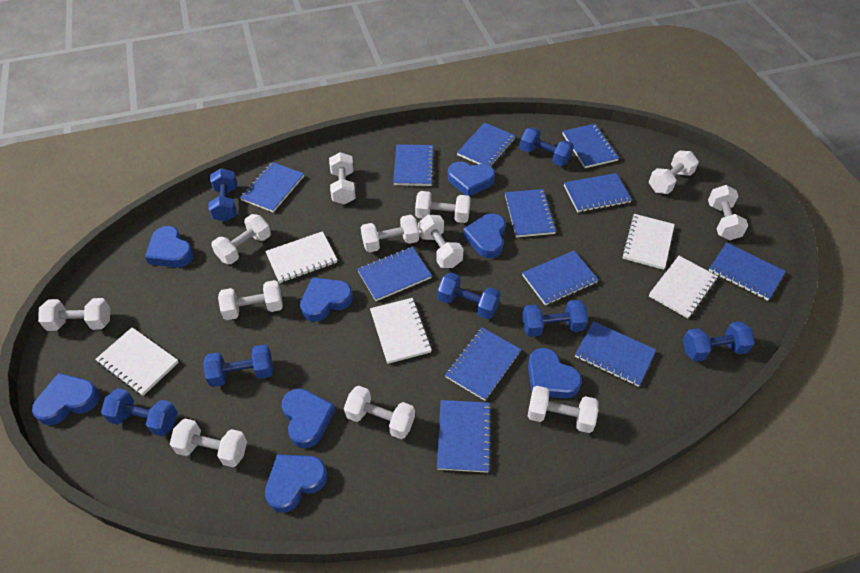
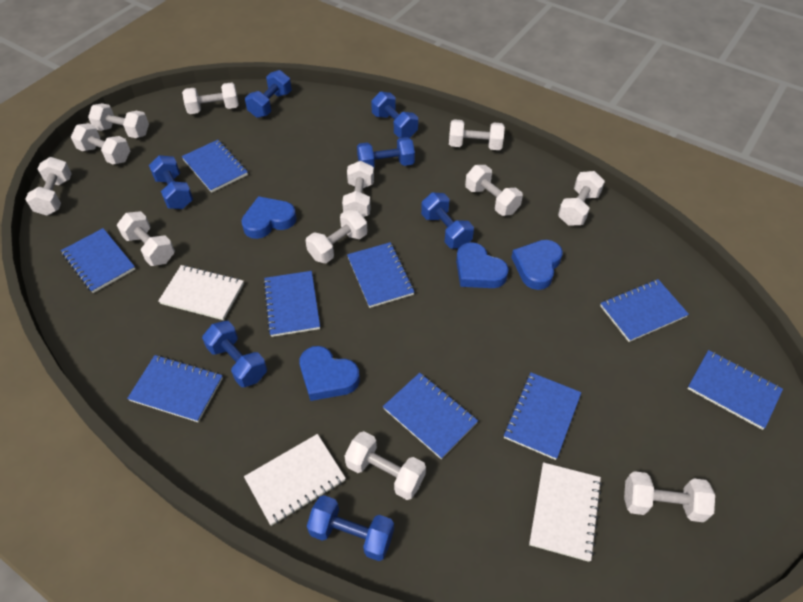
blue heart: [32,373,100,425] [145,226,194,268] [265,455,327,513] [282,388,335,448] [300,277,353,322] [448,162,495,196] [463,213,506,258] [528,348,582,399] = 8 -> [241,196,297,239] [300,346,360,401] [456,242,509,288] [511,240,563,290] = 4
blue notebook: [240,162,304,212] [357,247,432,301] [393,144,435,186] [437,400,492,473] [445,327,521,401] [457,122,516,167] [505,189,557,237] [522,251,599,305] [562,124,619,168] [564,173,632,212] [575,321,656,387] [709,242,786,301] = 12 -> [61,228,135,293] [127,355,223,422] [182,140,248,193] [263,271,320,337] [347,242,414,308] [383,373,478,459] [504,372,581,460] [600,279,689,342] [687,350,783,430] = 9
white notebook: [95,327,179,396] [265,231,337,283] [370,298,432,364] [622,214,675,270] [649,256,718,318] = 5 -> [158,265,244,320] [244,434,346,526] [529,462,602,562] = 3

